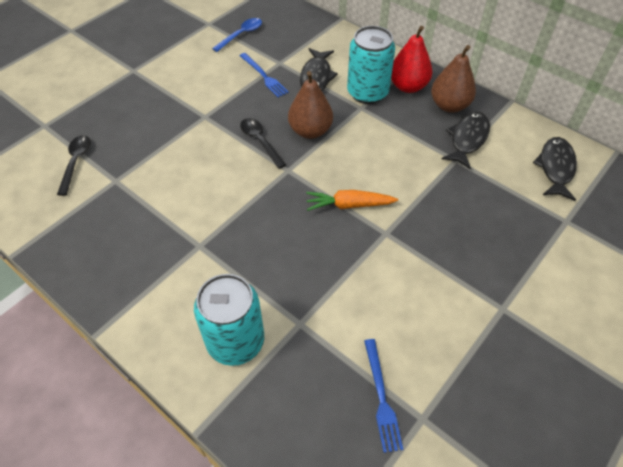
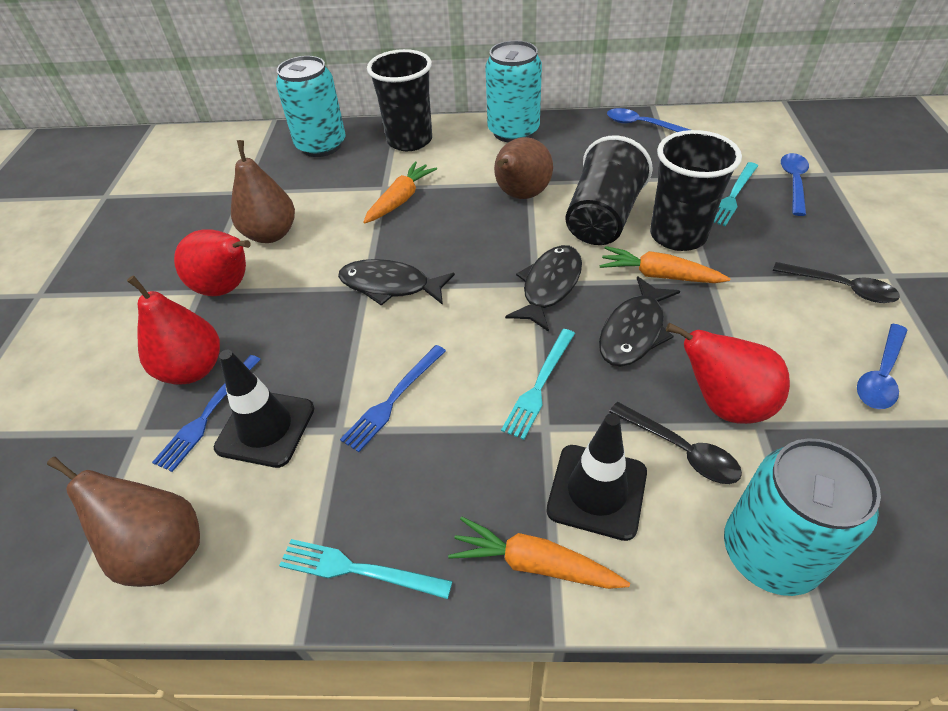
black cup: none = 0 -> [367,49,432,151] [565,135,653,245] [650,130,742,251] = 3
black traffic cone: none = 0 -> [214,350,314,468] [547,413,647,541] = 2
blue spoon: [212,18,262,52] = 1 -> [607,108,690,132] [781,153,809,216] [857,324,908,409] = 3
brown pear: [288,71,333,139] [431,45,476,113] = 2 -> [47,457,200,587] [231,140,295,243] [494,137,553,199] = 3
orange carrot: [306,190,398,211] = 1 -> [363,162,437,223] [448,517,630,589] [600,246,730,283] = 3
red pear: [391,26,433,93] = 1 -> [127,275,220,384] [174,229,251,296] [666,323,790,424] = 3
turquoise can: [194,274,264,366] [347,26,395,104] = 2 -> [276,56,345,157] [485,40,542,142] [724,439,881,596] = 3
turquoise fork: none = 0 -> [279,539,452,599] [501,329,575,440] [713,162,758,226] = 3

